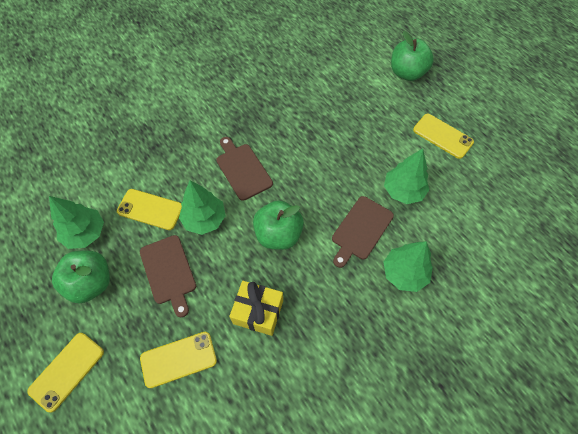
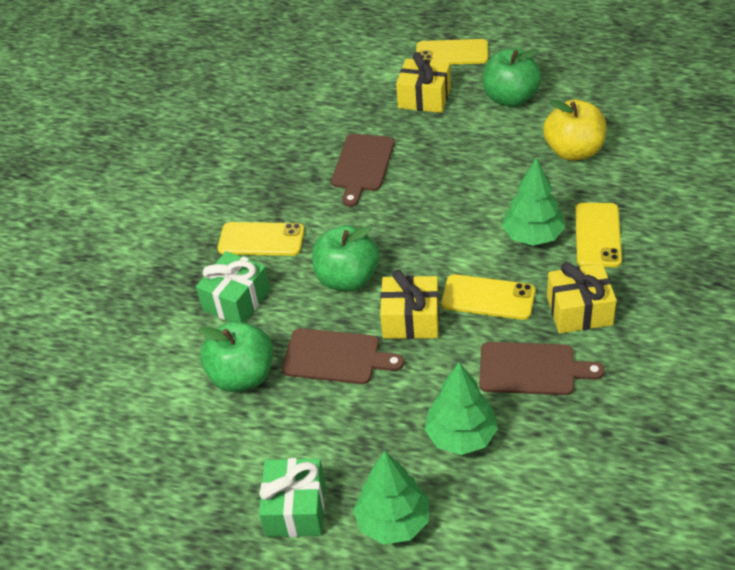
green gift: none = 0 -> [196,251,270,323] [259,458,325,537] = 2
green tree: [49,196,104,249] [179,180,226,235] [383,241,433,292] [384,149,429,204] = 4 -> [353,451,429,544] [424,362,498,455] [502,158,565,246] = 3
yellow apple: none = 0 -> [543,99,606,161] = 1
yellow gift: [229,281,283,336] = 1 -> [380,270,439,339] [396,52,451,113] [547,262,617,334] = 3

